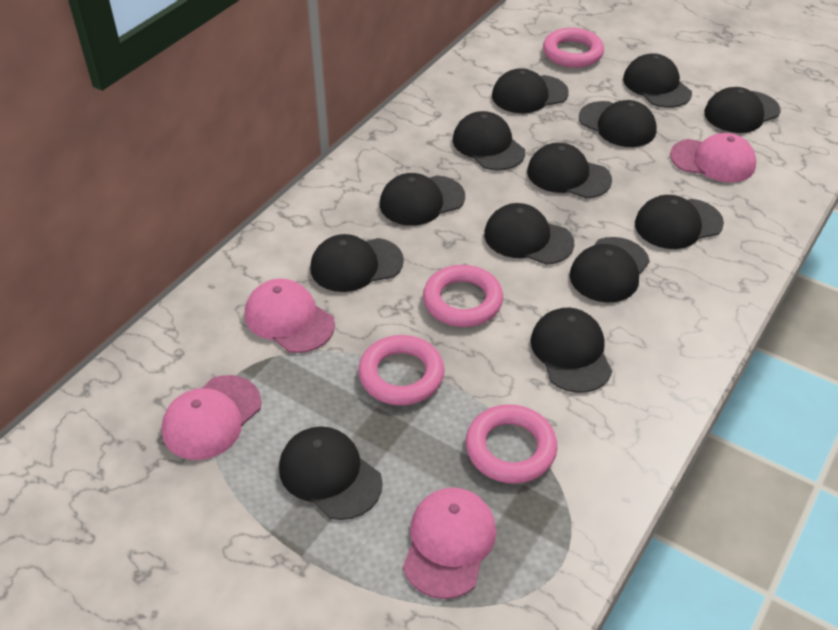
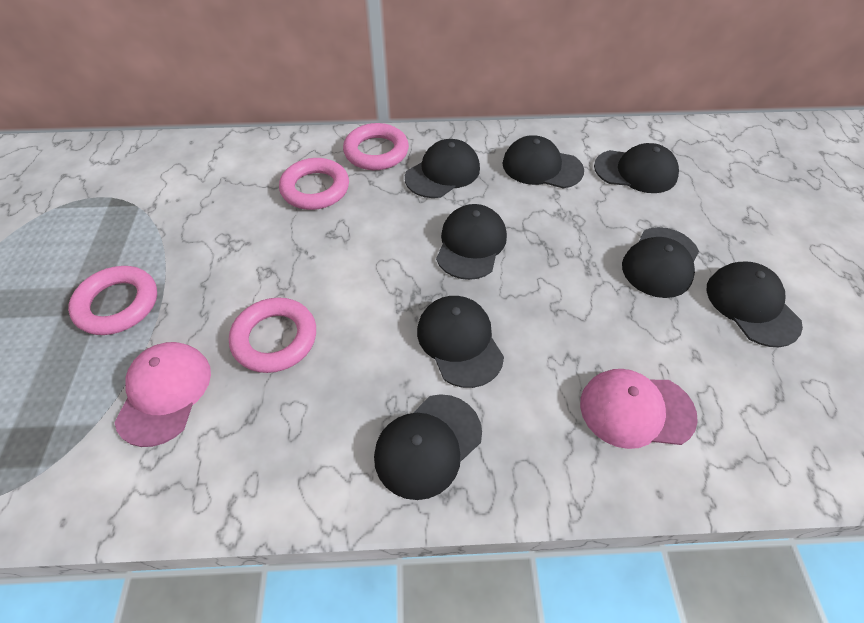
black cap: [279,426,383,520] [310,234,404,292] [380,173,465,226] [453,111,525,171] [484,203,574,265] [492,68,569,113] [527,143,612,198] [530,308,612,393] [570,237,650,303] [579,100,657,147] [623,53,692,108] [635,195,724,249] [704,87,781,133] = 13 -> [374,394,482,500] [405,139,480,198] [417,296,504,388] [436,204,507,280] [503,135,584,188] [594,143,679,193] [622,227,699,298] [707,262,803,347] = 8
pink cap: [162,375,261,460] [245,278,335,353] [403,488,496,599] [670,133,756,182] = 4 -> [114,342,211,447] [580,369,698,449] = 2

